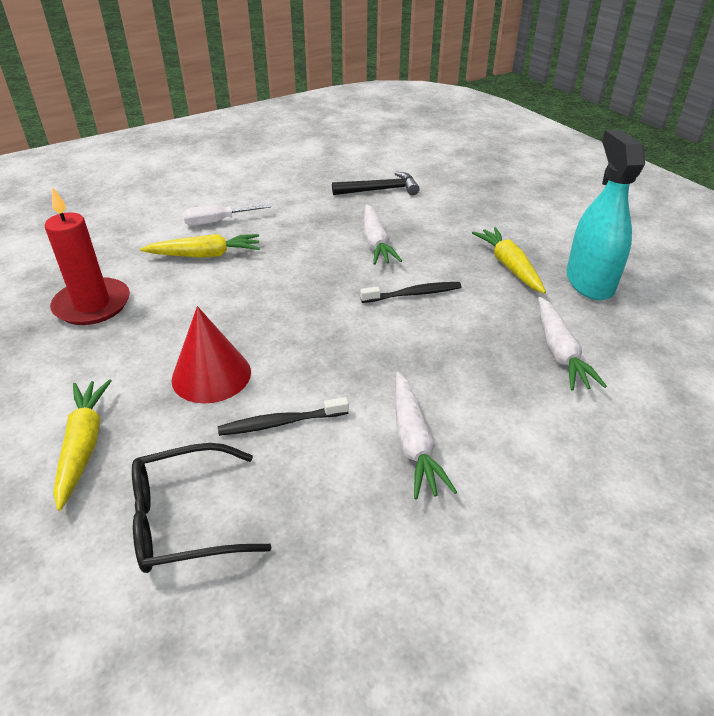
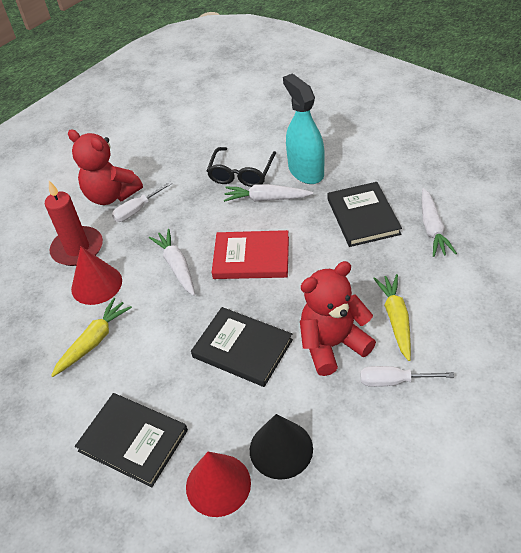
black book: none = 0 -> [75,393,188,487] [191,307,293,387] [327,182,402,247] = 3
black cone: none = 0 -> [250,414,313,480] = 1
black hammer: [332,172,420,195] = 1 -> none = 0
black toothbrush: [218,397,349,436] [360,282,461,303] = 2 -> none = 0
red book: none = 0 -> [212,230,289,279] = 1
red cone: [172,306,251,404] = 1 -> [71,246,122,305] [186,452,251,517] = 2
red teddy bear: none = 0 -> [68,129,143,205] [300,261,376,376] = 2
white screwdriver: [183,204,271,226] = 1 -> [112,181,172,222] [360,366,454,387] = 2
yellow carrot: [54,379,111,511] [140,234,260,258] [472,227,546,294] = 3 -> [51,298,132,377] [373,274,411,361] = 2

